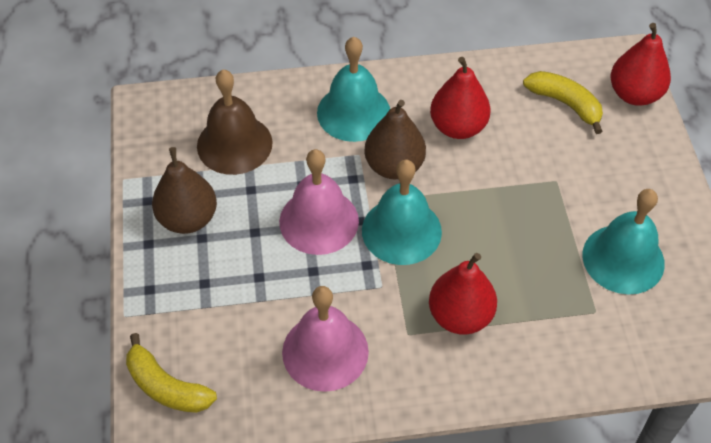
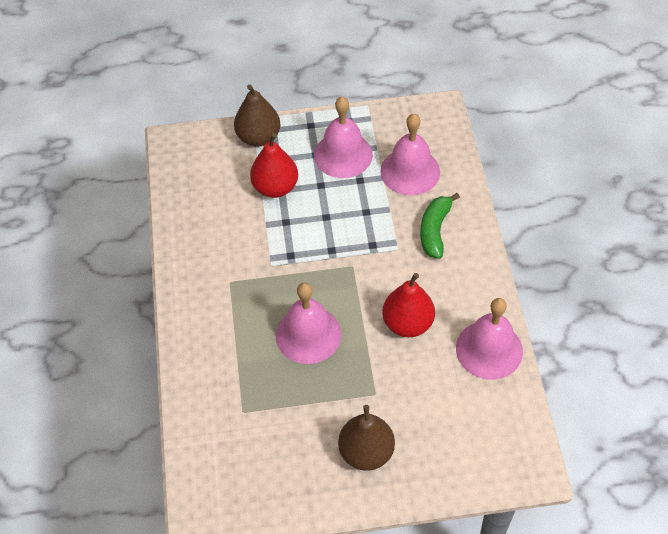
brown bell: [197,70,273,175] = 1 -> none = 0
green banana: none = 0 -> [420,193,460,259] = 1
pink bell: [279,149,359,255] [282,286,369,392] = 2 -> [275,282,341,364] [314,97,373,178] [381,114,440,195] [456,298,523,380] = 4
red pear: [429,253,497,335] [430,57,491,139] [611,23,671,106] = 3 -> [250,133,298,198] [382,273,435,337] = 2
turquoise bell: [317,37,390,142] [362,159,442,265] [582,189,665,294] = 3 -> none = 0
yellow banana: [126,333,217,413] [523,71,603,134] = 2 -> none = 0

